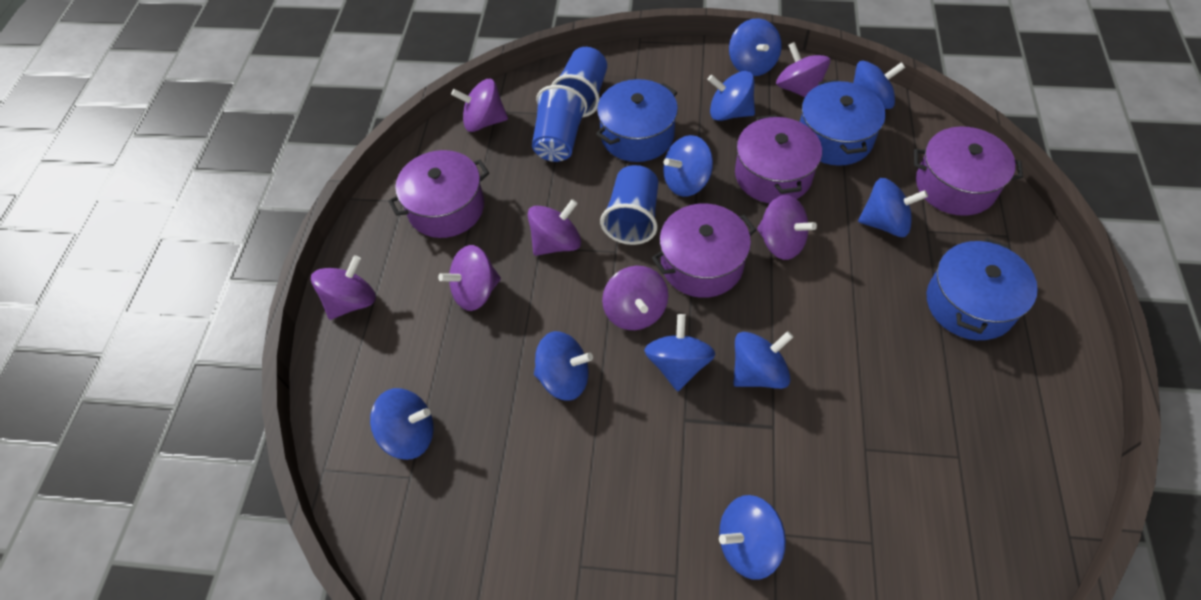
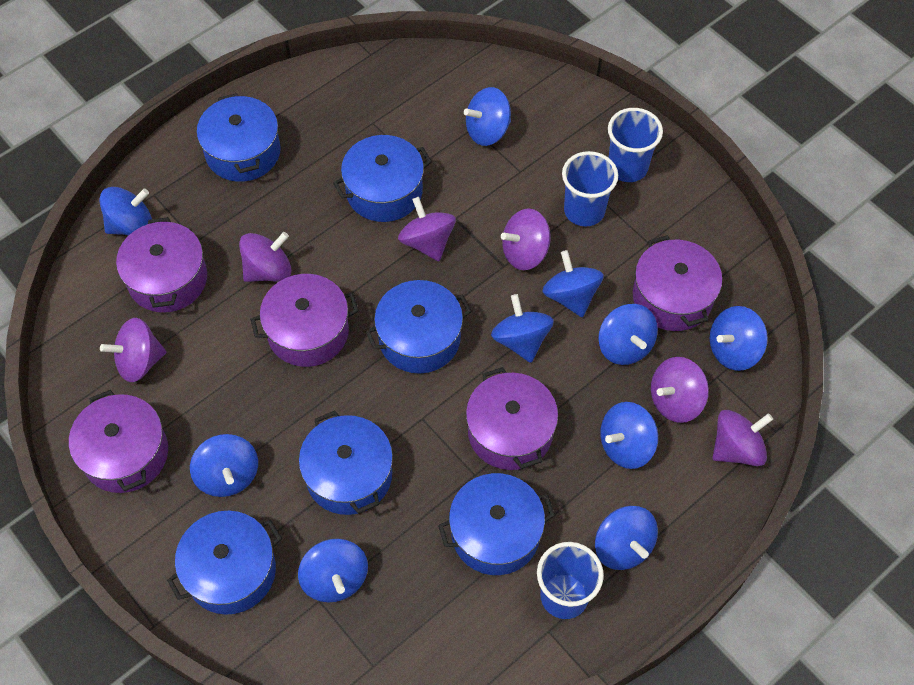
blue pot: [596,79,678,162] [800,79,886,166] [927,238,1038,340] = 3 -> [167,511,282,615] [197,93,281,182] [299,411,393,515] [333,135,432,222] [366,280,472,374] [438,473,555,575] = 6
purple pot: [388,150,489,238] [652,203,756,298] [735,115,822,203] [914,127,1023,216] = 4 -> [69,390,168,493] [116,217,207,313] [250,274,359,367] [466,367,558,470] [633,235,722,331] = 5
purple spinning top: [311,255,376,320] [438,245,501,311] [451,79,508,132] [528,199,581,256] [602,266,668,330] [757,195,817,260] [776,42,830,98] = 7 -> [100,318,166,382] [239,232,292,282] [398,197,456,261] [501,209,550,270] [651,357,709,423] [713,410,773,466] = 6

